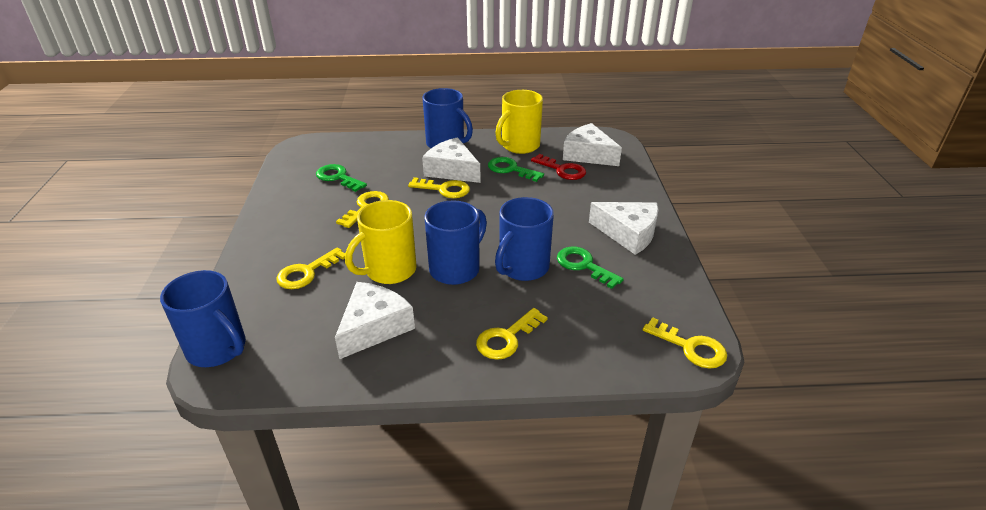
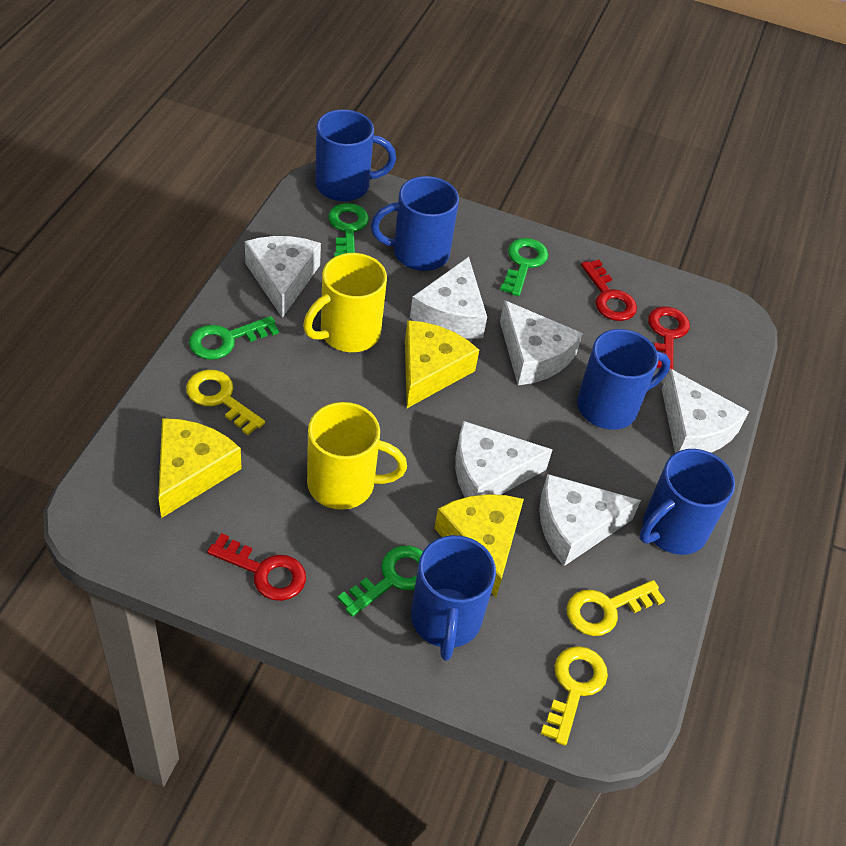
blue mug: [160,270,246,367] [422,88,473,148] [425,200,487,285] [495,197,554,281] = 4 -> [315,109,396,202] [371,176,459,271] [411,535,496,661] [577,329,671,430] [639,449,735,555] = 5
green key: [316,164,367,192] [488,157,544,182] [557,247,624,289] = 3 -> [189,316,279,360] [328,203,369,257] [338,546,423,617] [500,238,548,296] = 4
red key: [531,154,586,180] = 1 -> [207,533,306,601] [581,260,637,321] [648,306,690,370] = 3
white cheese: [335,282,415,359] [422,137,481,183] [563,123,622,166] [589,202,658,255] = 4 -> [245,236,321,318] [410,257,487,338] [455,421,553,498] [500,300,583,385] [539,474,641,566] [662,369,749,453] = 6
yellow cheese: none = 0 -> [158,418,242,518] [405,320,479,408] [434,494,524,597] = 3
yellow key: [276,247,345,289] [336,191,389,228] [408,177,470,198] [476,308,548,360] [643,317,727,369] = 5 -> [186,370,265,435] [541,646,608,746] [567,580,665,636] = 3

